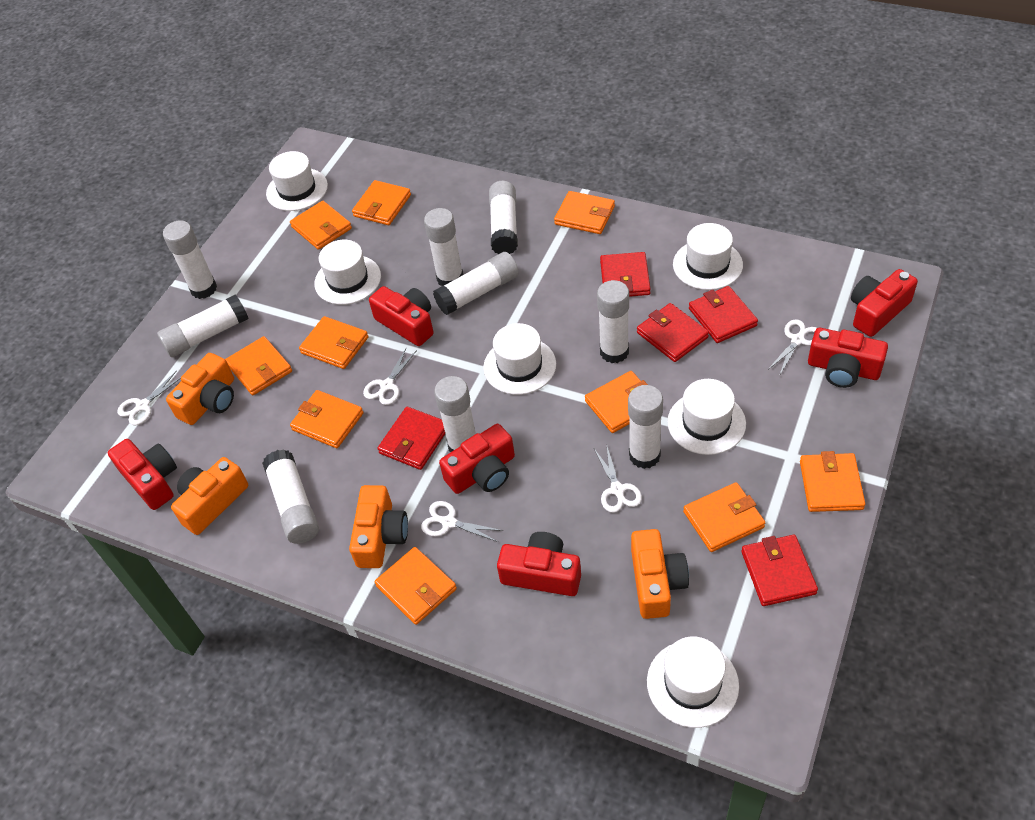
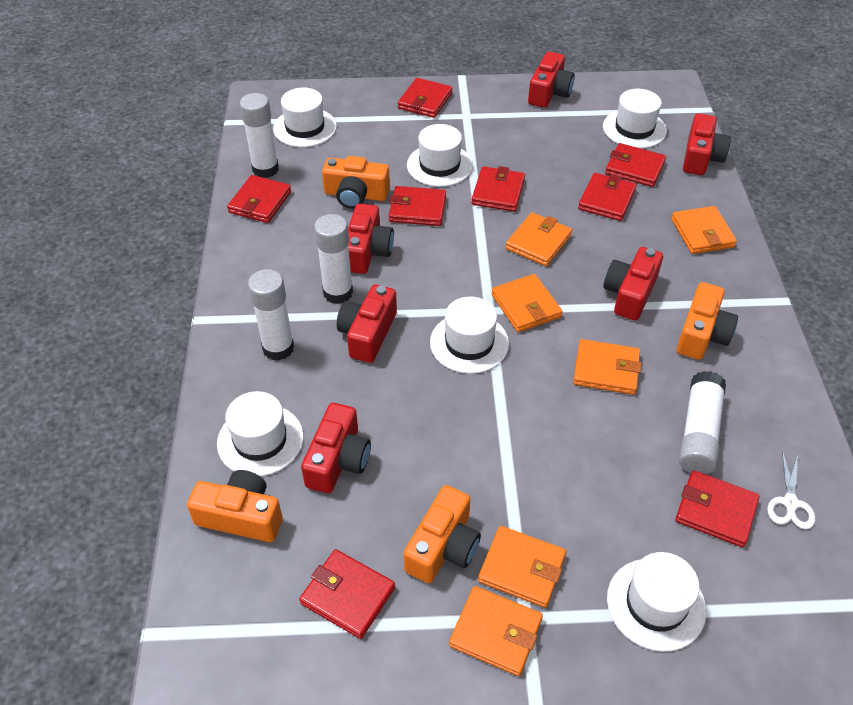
orange wallet: [225,336,292,395] [290,201,352,250] [290,390,363,448] [299,316,369,369] [352,180,411,225] [374,547,457,625] [554,191,615,234] [585,371,648,433] [683,482,765,552] [800,451,865,512] = 10 -> [449,586,543,676] [478,526,566,608] [491,274,563,332] [505,212,572,266] [573,339,641,395] [671,206,737,254] = 6
red wallet: [378,407,445,470] [600,252,651,297] [637,303,709,362] [689,286,758,343] [741,535,818,606] = 5 -> [227,175,291,223] [299,549,395,639] [389,186,446,226] [398,78,452,118] [471,166,525,212] [578,173,637,221] [605,143,666,187] [675,470,759,547] = 8
white glue stick: [157,295,249,357] [163,220,217,299] [262,449,319,544] [424,208,463,286] [433,252,519,315] [434,376,476,452] [489,181,518,254] [597,280,629,363] [628,385,663,469] = 9 -> [240,93,279,178] [248,269,294,360] [314,214,353,304] [679,371,726,474] = 4
white scissors: [117,370,181,426] [363,349,417,405] [421,501,503,542] [594,447,642,513] [768,319,817,376] = 5 -> [767,450,815,529] = 1

